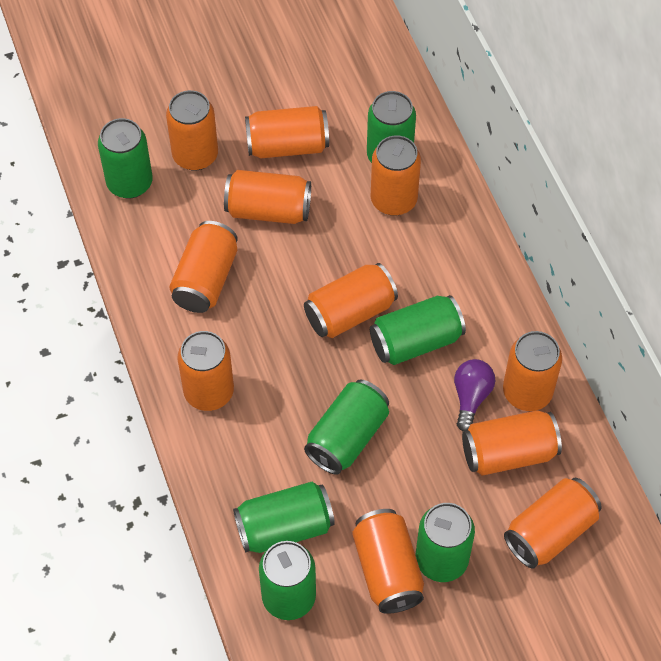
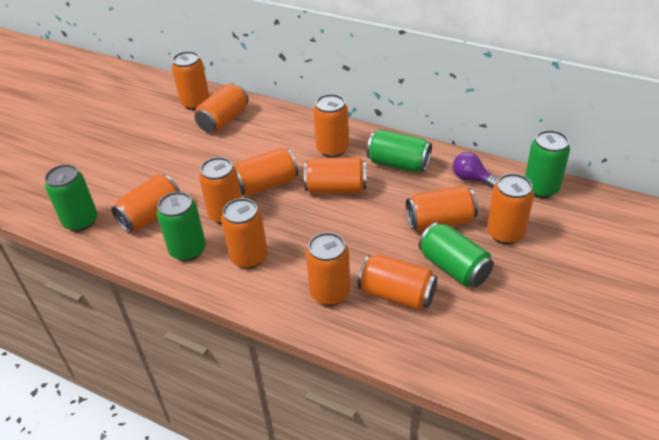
green can: [98,118,153,198] [233,482,335,553] [259,541,316,620] [304,380,389,475] [367,91,416,163] [370,295,466,365] [416,503,475,582] = 7 -> [45,164,97,231] [157,192,206,261] [367,129,432,172] [418,222,494,287] [525,130,570,198] = 5
orange can: [166,90,218,171] [170,221,238,313] [178,331,234,411] [224,170,311,224] [245,106,329,158] [304,263,398,338] [352,509,424,614] [371,135,421,216] [462,410,562,476] [503,331,562,411] [504,478,602,569] = 11 -> [111,174,180,233] [172,51,210,110] [195,83,248,133] [199,157,242,224] [221,198,268,269] [235,148,299,196] [304,157,367,194] [306,232,350,306] [313,94,349,157] [358,255,437,310] [406,186,478,231] [487,173,534,244] = 12

